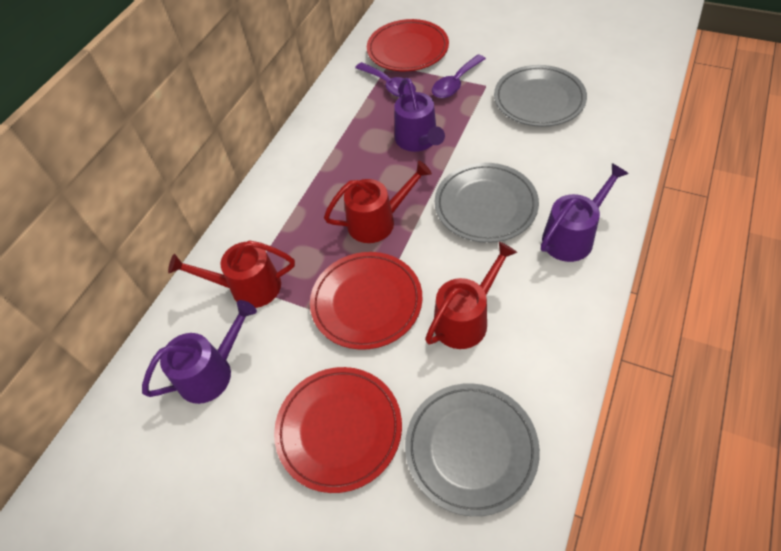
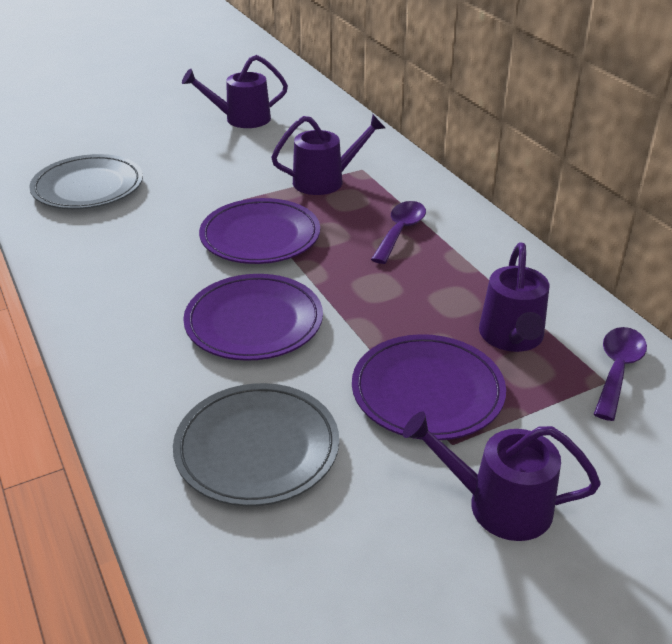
grey plate: [405,383,540,516] [435,163,539,243] [494,65,587,127] = 3 -> [29,154,143,209] [173,383,339,506] = 2
purple plate: none = 0 -> [183,274,323,361] [199,198,320,264] [352,334,506,440] = 3
purple watering can: [142,300,257,404] [394,78,445,152] [541,163,629,262] = 3 -> [182,55,288,128] [271,115,385,195] [403,412,601,541] [479,242,549,352] = 4
red plate: [274,367,402,493] [310,252,422,350] [367,19,449,71] = 3 -> none = 0
red watering can: [168,240,295,308] [324,160,432,243] [425,242,517,349] = 3 -> none = 0

